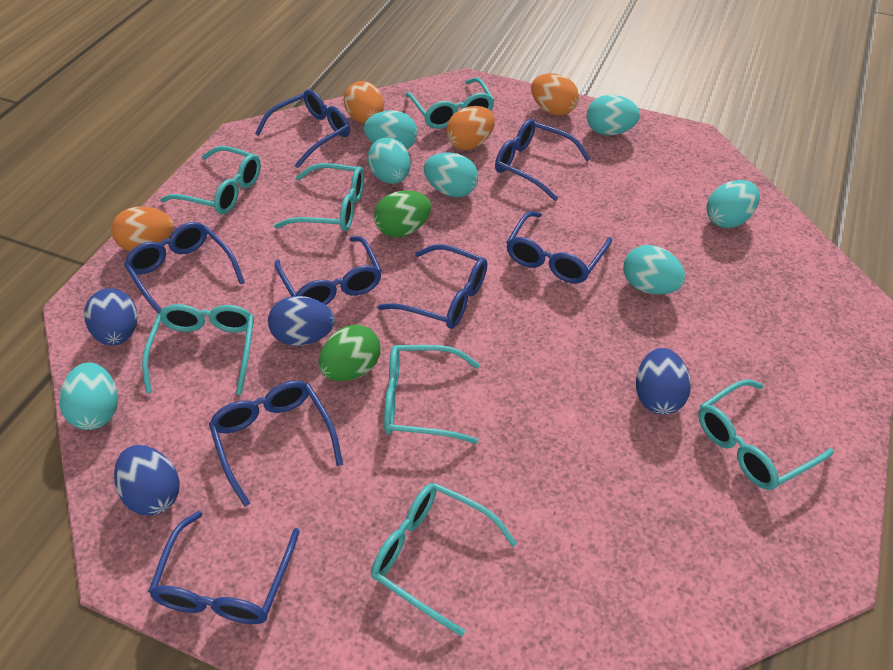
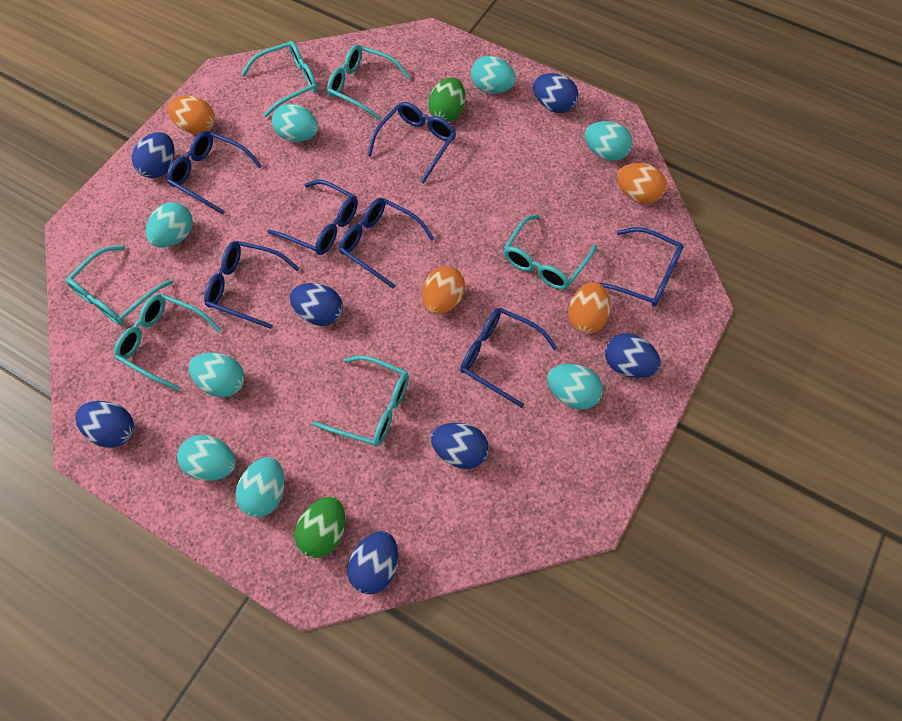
blue egg: [84,288,137,346] [114,445,180,516] [268,296,335,346] [636,348,691,415] = 4 -> [75,401,134,448] [132,132,175,178] [290,283,343,326] [347,531,398,594] [431,423,489,469] [533,73,578,113] [605,333,661,378] = 7
blue glasses: [124,222,245,313] [148,511,300,624] [209,380,343,507] [255,89,350,168] [275,236,382,305] [378,244,487,329] [495,119,590,201] [506,211,612,284] = 8 -> [167,131,262,215] [204,241,300,329] [267,180,358,255] [339,198,435,289] [367,102,456,184] [460,308,557,408] [592,227,684,307] = 7
turquoise egg: [59,362,118,430] [364,110,417,149] [367,137,411,184] [424,152,478,197] [586,95,640,135] [623,245,686,294] [707,180,760,228] = 7 -> [146,202,193,248] [177,435,236,481] [189,352,244,398] [236,457,284,517] [272,104,318,142] [471,56,516,93] [547,364,603,409] [585,121,632,161] = 8
turquoise glasses: [142,304,254,395] [160,146,261,214] [274,163,364,231] [371,483,517,636] [384,345,480,444] [406,77,494,129] [698,379,834,490] = 7 -> [66,245,173,325] [114,294,222,391] [241,41,318,117] [312,355,409,447] [327,45,410,120] [503,214,597,290] = 6

